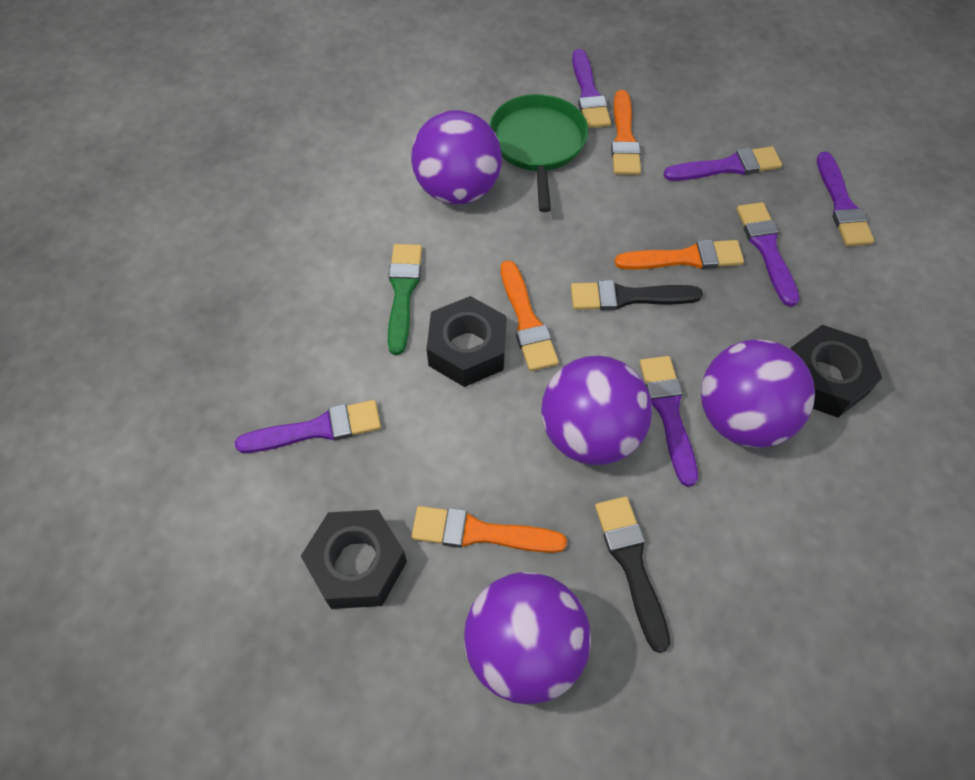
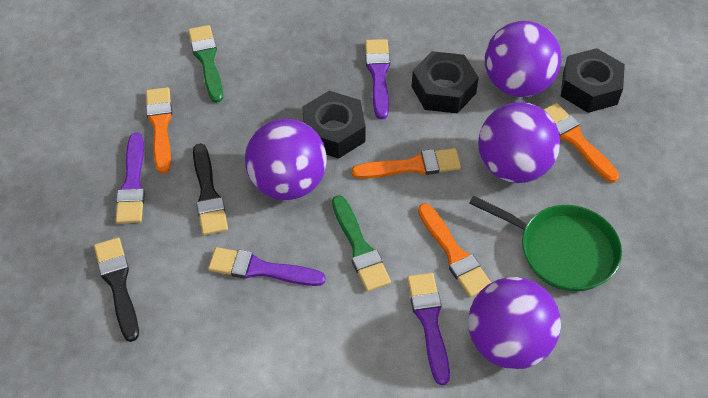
green brush: [388,244,422,355] = 1 -> [188,25,223,103] [332,195,391,292] = 2
purple brush: [235,400,381,453] [572,49,611,128] [640,356,698,487] [663,146,782,181] [737,202,799,307] [817,152,874,246] = 6 -> [115,133,145,224] [208,247,326,286] [365,39,390,119] [407,273,450,385] = 4

